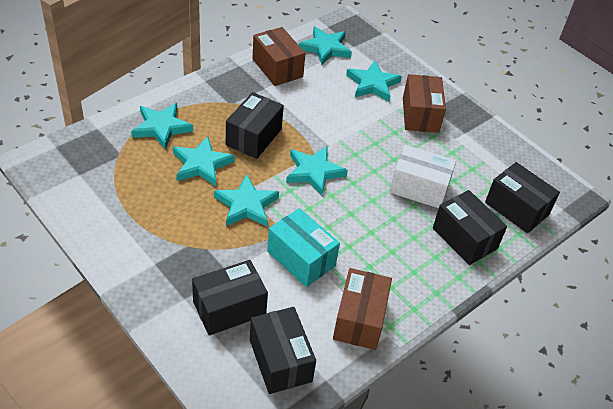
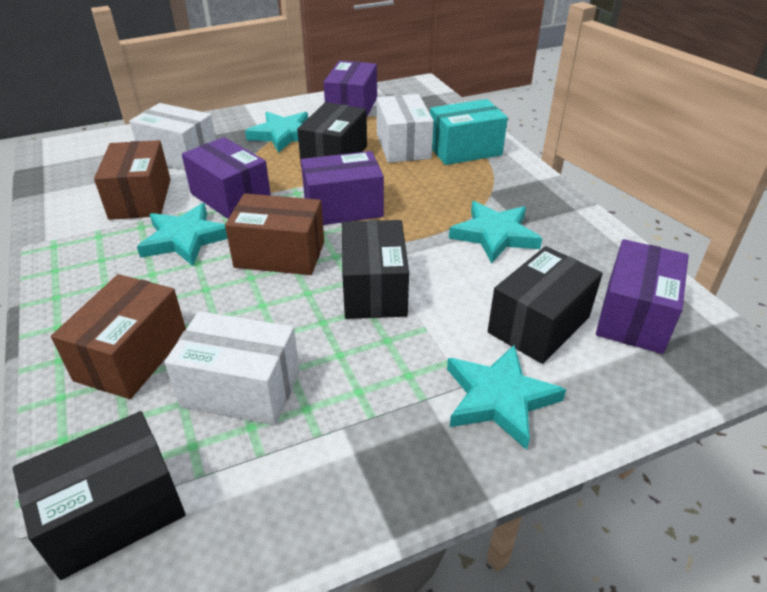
black box: [192,260,268,336] [226,92,284,159] [250,307,316,394] [433,190,507,265] [485,162,560,233] = 5 -> [13,411,186,580] [297,102,367,162] [342,220,409,319] [488,246,603,364] = 4
purple box: none = 0 -> [182,137,271,219] [301,151,384,225] [324,61,377,118] [596,239,689,354] = 4
turquoise star: [131,103,193,150] [173,136,235,186] [214,174,279,226] [286,146,348,196] [299,26,352,65] [346,61,402,102] = 6 -> [137,203,228,266] [245,112,308,153] [447,344,566,450] [449,201,543,264] = 4
white box: [390,145,456,208] = 1 -> [129,103,216,170] [164,311,300,425] [376,94,434,163] = 3

